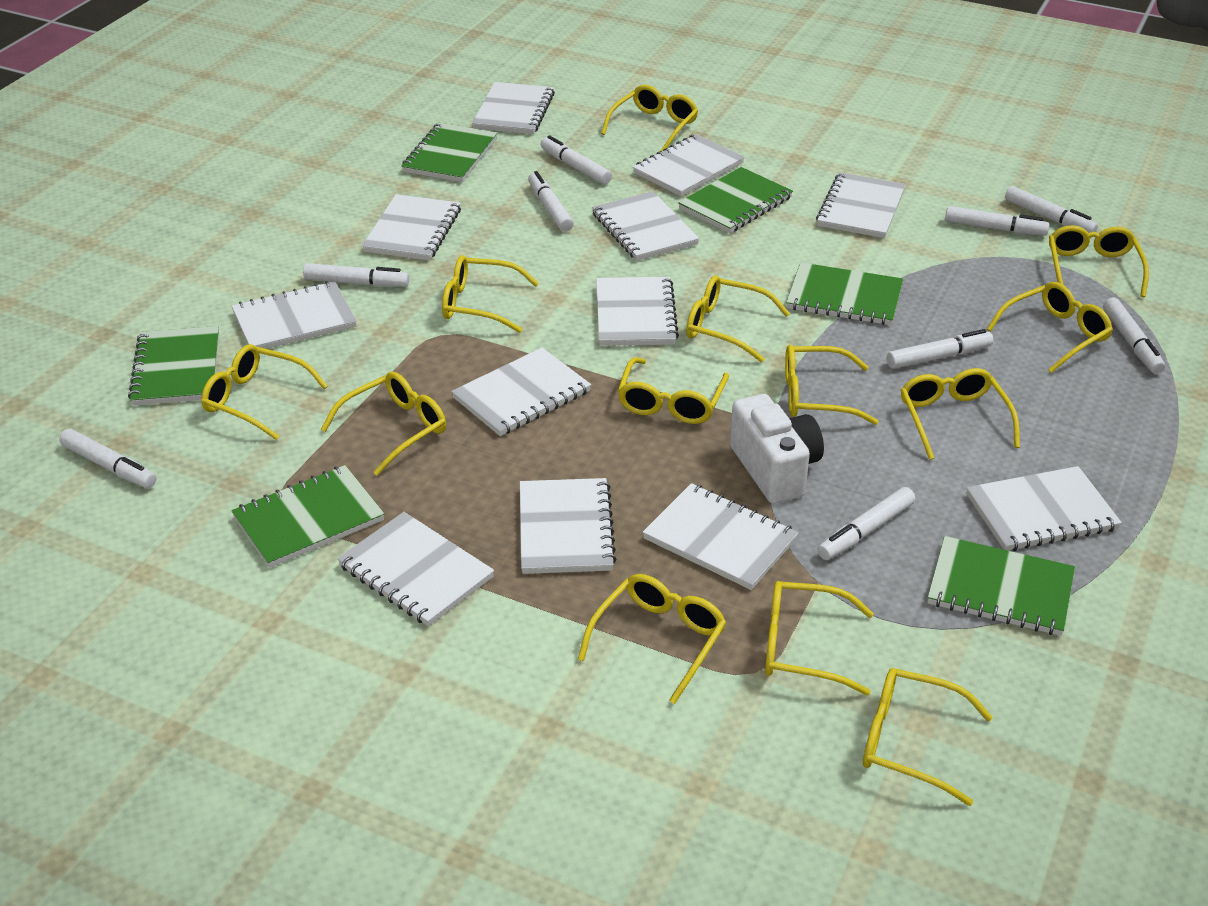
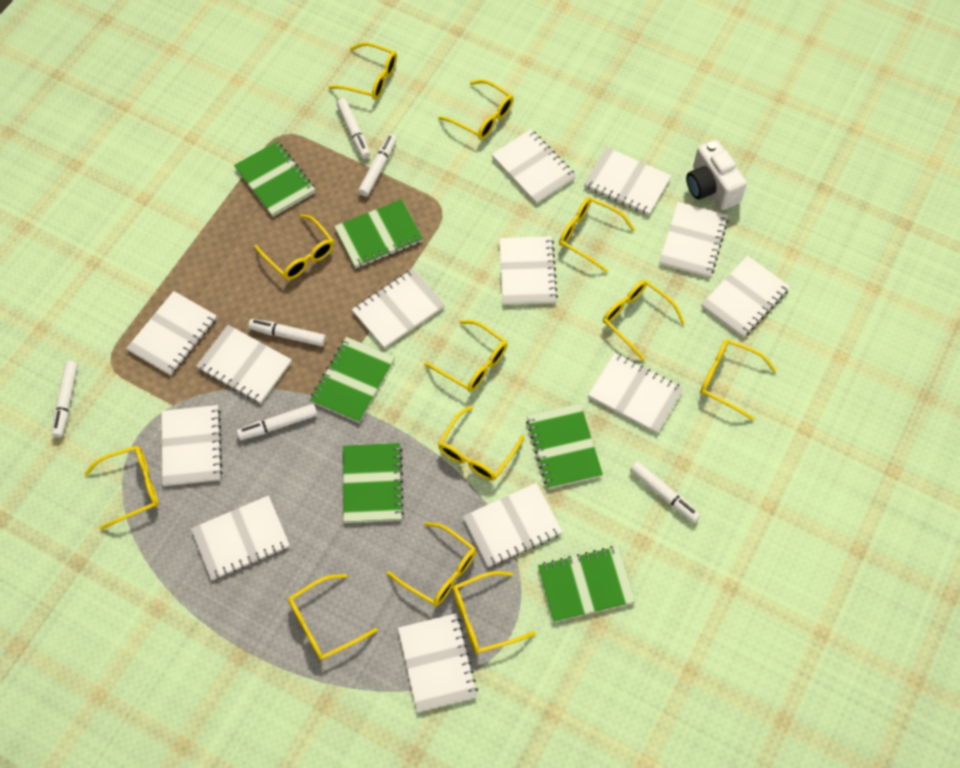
white marker: [59,429,157,488] [303,263,409,287] [528,171,574,232] [540,135,612,185] [818,487,915,560] [887,329,994,369] [945,206,1049,236] [1005,186,1098,233] [1103,297,1165,374] = 9 -> [52,361,78,438] [237,404,317,440] [248,319,326,346] [336,98,370,159] [358,134,397,197] [630,461,701,523] = 6
white notebook: [232,281,357,349] [337,512,494,626] [362,194,461,260] [452,348,591,436] [472,82,555,134] [520,478,616,574] [592,191,699,261] [596,277,679,346] [633,134,745,196] [643,483,799,590] [816,172,906,238] [967,466,1122,551] = 12 -> [126,291,217,376] [162,405,223,486] [191,495,290,580] [196,325,292,404] [352,269,445,349] [398,613,478,712] [463,483,563,567] [491,129,576,204] [499,236,558,305] [584,147,671,215] [588,353,684,434] [659,202,728,278] [701,256,790,337] = 13
yellow glasses: [201,344,328,440] [321,372,446,476] [442,255,539,333] [578,574,726,704] [601,85,698,152] [618,357,729,424] [686,275,790,362] [765,581,874,696] [785,345,879,425] [863,668,993,806] [901,368,1020,460] [987,282,1113,373] [1049,225,1149,297] = 13 -> [84,446,159,530] [254,214,334,280] [288,574,378,660] [328,42,397,100] [387,522,476,606] [424,320,507,392] [438,79,514,140] [438,406,524,481] [453,571,536,654] [559,197,635,273] [603,280,685,361] [700,339,777,421] = 12

